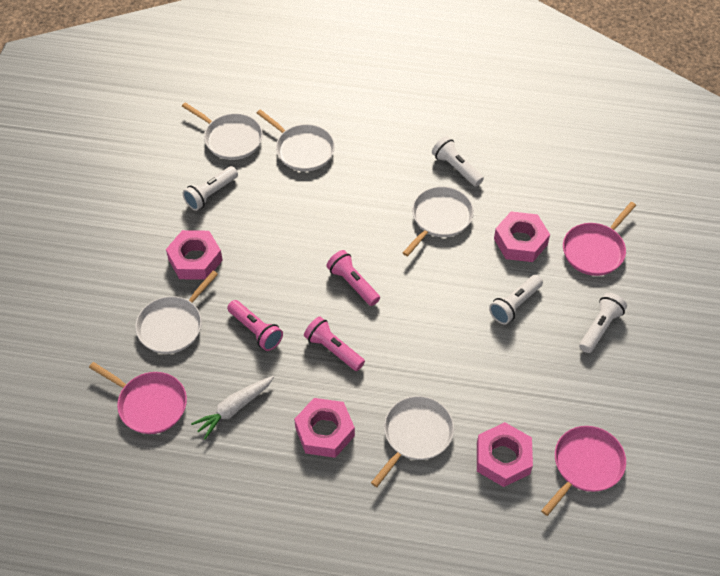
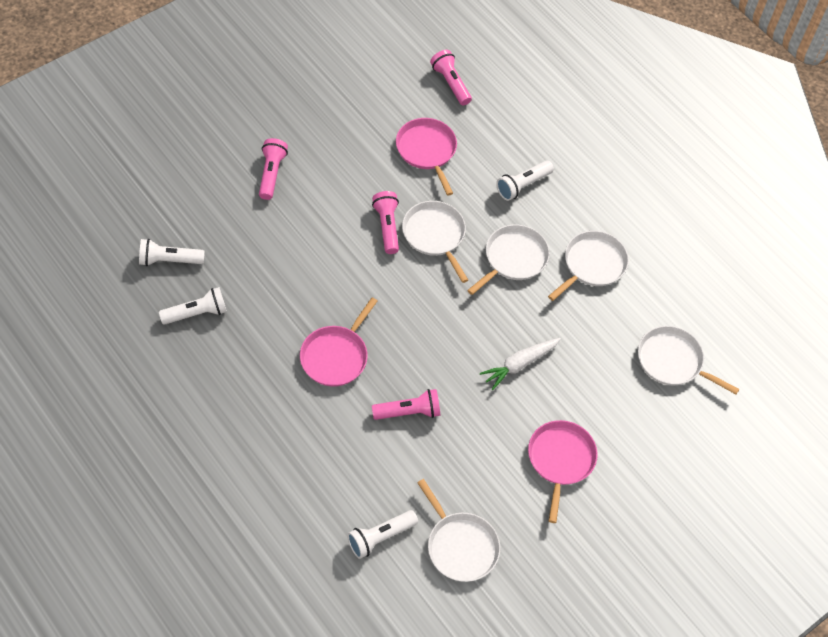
pink flashlight: [227,300,283,351] [304,316,365,371] [326,250,380,306] = 3 -> [259,138,288,200] [372,191,399,254] [372,389,440,420] [430,50,472,105] = 4
pink nut: [166,230,223,280] [294,398,355,458] [477,422,533,487] [494,211,550,262] = 4 -> none = 0

